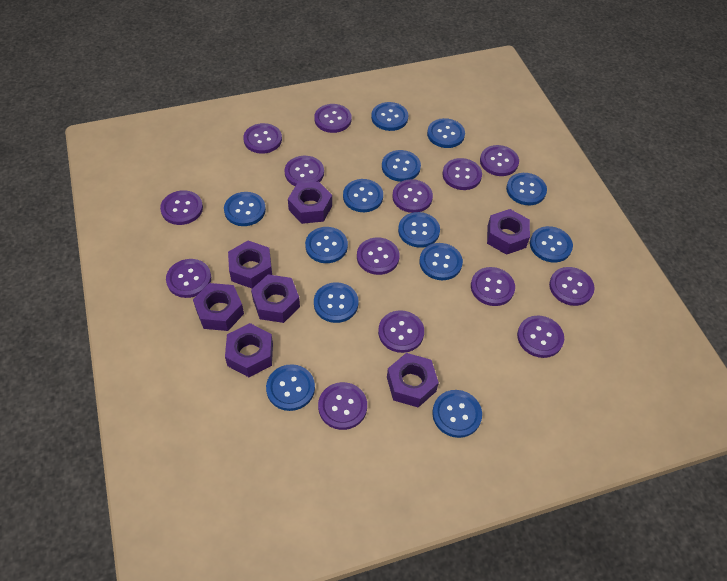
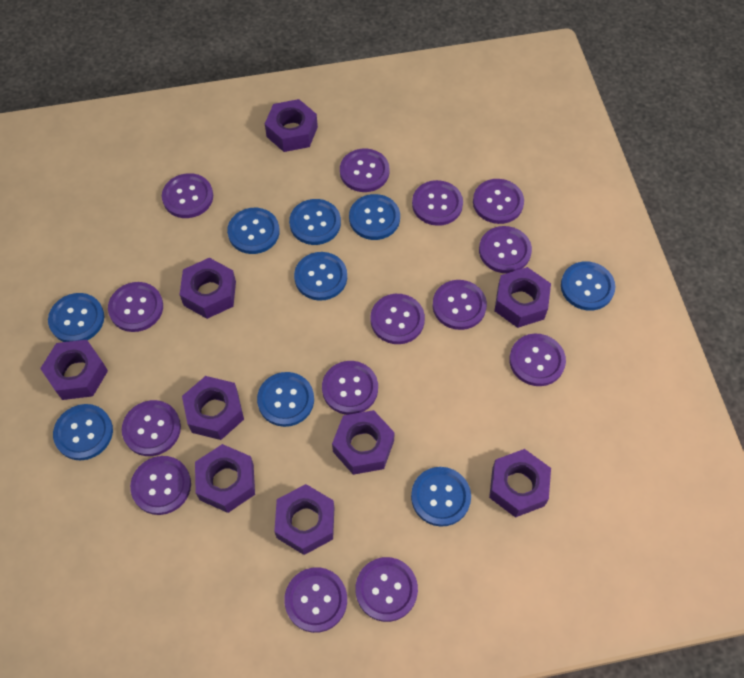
blue button: [224,192,266,226] [266,364,315,411] [305,227,348,263] [314,282,359,323] [343,179,383,212] [371,102,408,131] [382,150,421,182] [398,212,440,248] [419,243,463,280] [427,118,465,148] [432,390,482,438] [506,173,547,205] [530,226,573,263] = 13 -> [48,293,104,342] [53,404,113,460] [227,208,280,254] [257,372,314,427] [289,199,341,245] [294,252,347,301] [349,194,400,240] [411,467,471,527] [561,261,616,311] = 9
purple nut: [193,283,244,331] [225,323,273,377] [228,241,272,288] [251,274,300,323] [288,182,332,224] [387,353,439,408] [487,209,530,255] = 7 -> [40,339,108,400] [180,258,236,319] [182,376,244,440] [195,444,255,513] [265,99,318,152] [274,484,334,555] [332,410,395,475] [489,449,551,518] [494,267,551,328] = 9

